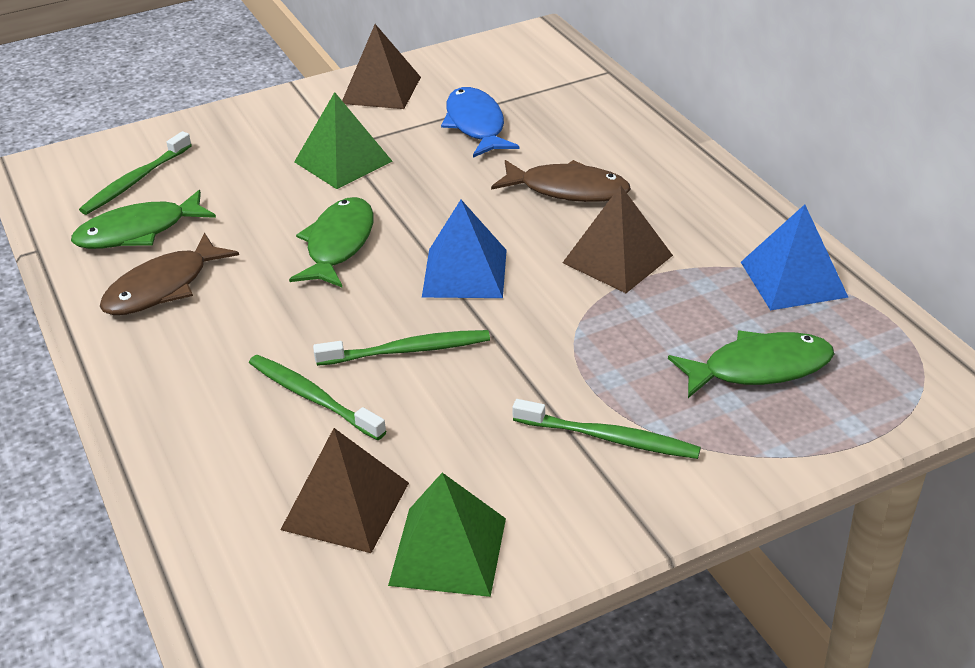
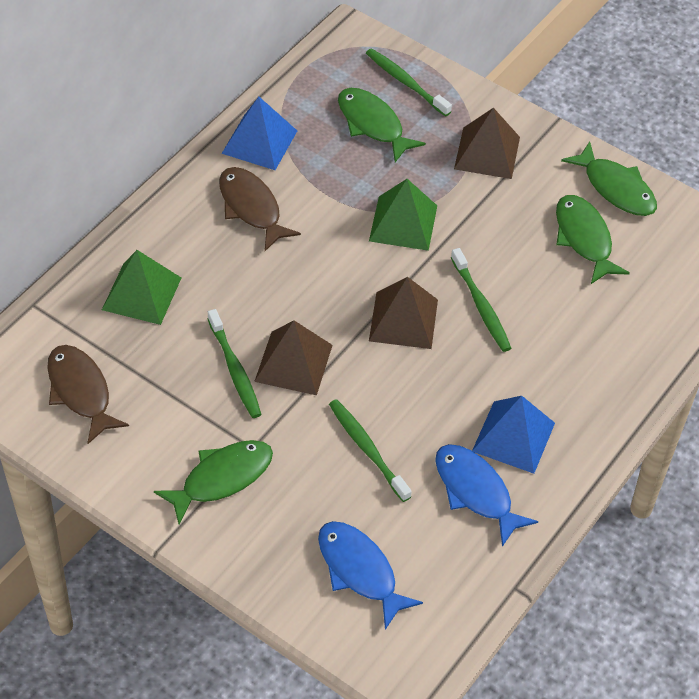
blue fish: [441,87,520,158] = 1 -> [318,521,423,630] [435,444,538,547] = 2
green fish: [71,190,216,249] [289,197,374,288] [668,331,834,398] = 3 -> [154,440,273,525] [338,88,426,162] [556,195,630,284] [561,142,657,216] = 4

